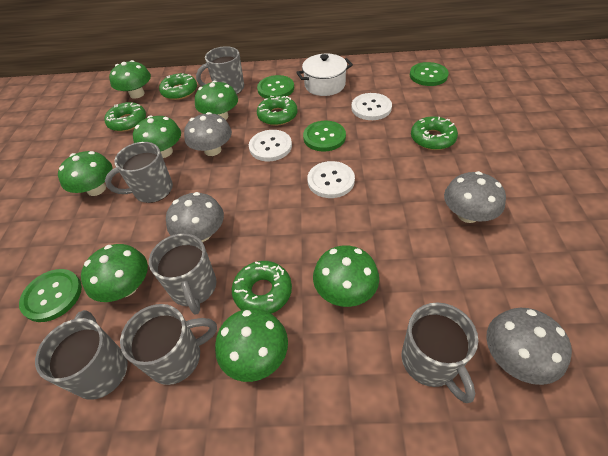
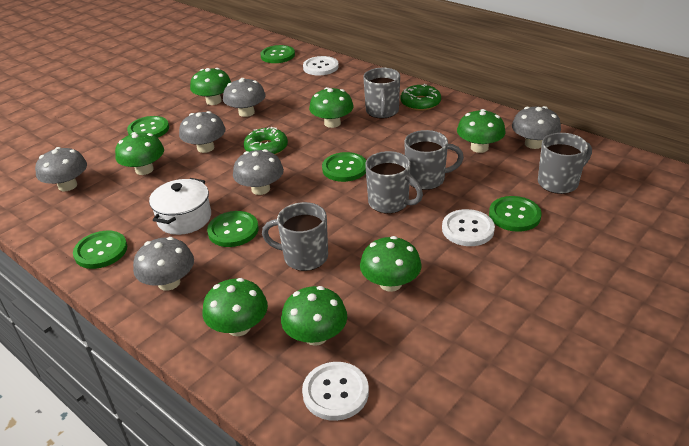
green button: [19,269,82,322] [257,75,294,99] [303,121,346,152] [410,62,449,86] = 4 -> [73,231,127,269] [127,116,169,138] [207,211,259,247] [260,45,295,63] [322,152,366,182] [489,196,541,232] = 6
green donut: [104,102,146,132] [159,73,197,100] [232,261,292,314] [257,96,298,126] [411,116,458,150] = 5 -> [244,127,288,155] [401,84,441,111] = 2
grey mug: [35,310,128,400] [105,142,173,203] [120,304,217,385] [149,233,217,315] [196,46,244,94] [402,303,478,403] = 6 -> [262,202,328,271] [363,68,400,118] [365,151,423,214] [404,130,464,190] [538,133,592,194] = 5
grey mushroom: [166,192,224,242] [184,112,232,156] [444,171,506,223] [486,308,572,385] = 4 -> [35,147,87,191] [133,237,194,291] [179,111,226,153] [223,78,266,117] [233,149,284,195] [512,106,561,149] = 6

